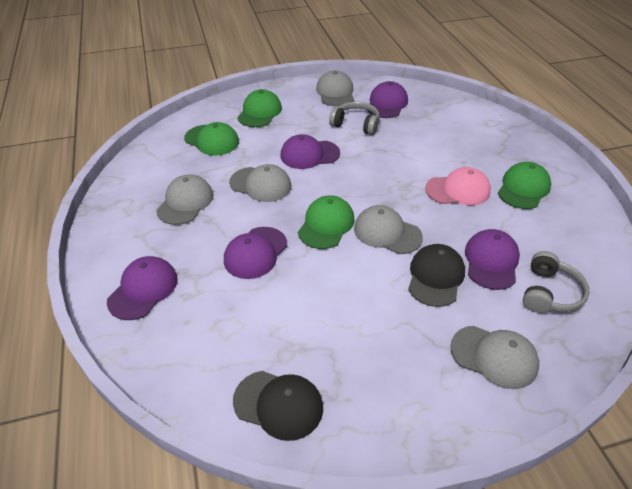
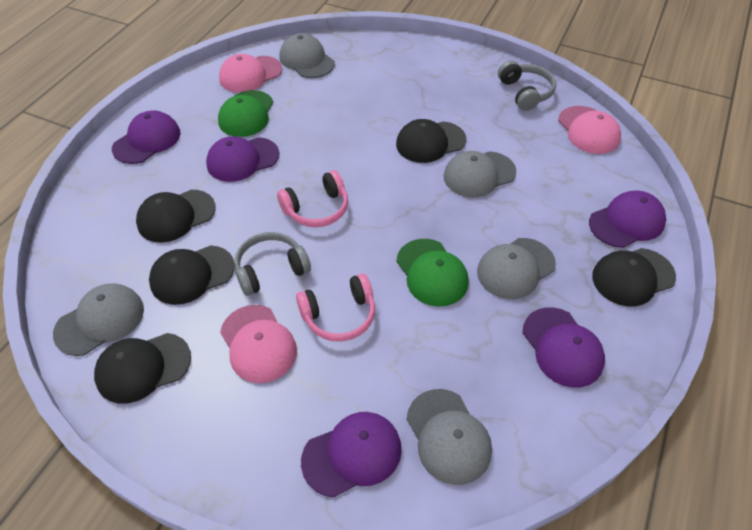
black cap: [233,371,323,441] [408,244,465,307] = 2 -> [94,333,191,404] [136,190,216,243] [149,245,235,305] [396,119,466,163] [592,248,676,306] = 5
green cap: [184,122,239,156] [237,89,282,127] [298,195,355,249] [498,162,551,209] = 4 -> [218,90,273,137] [396,239,469,307] = 2
pink cap: [425,167,491,205] = 1 -> [219,54,282,92] [220,305,297,383] [558,106,621,154] = 3
pink headphones: none = 0 -> [277,170,348,227] [296,274,375,342] = 2

